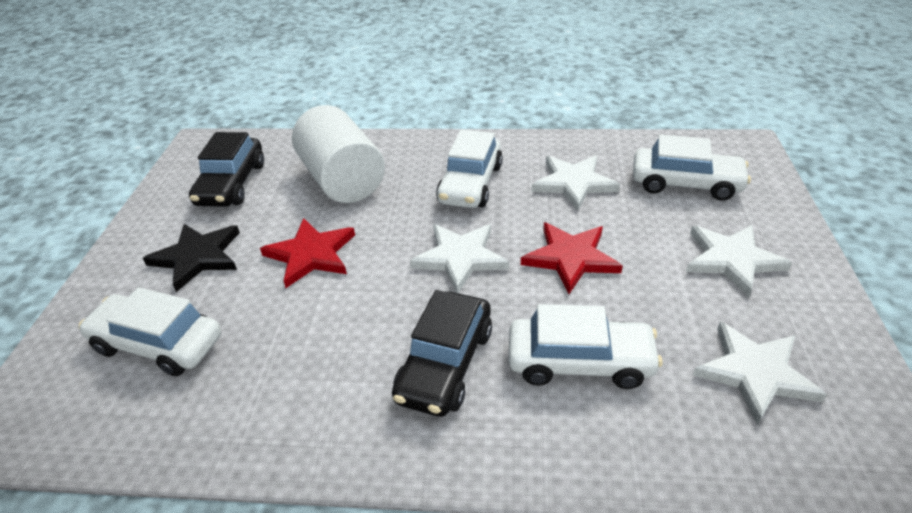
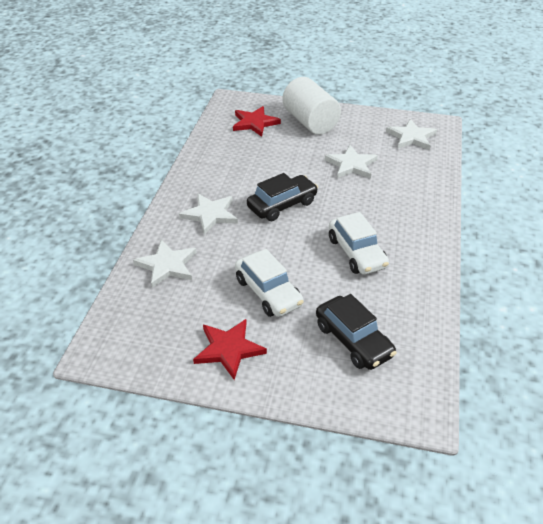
black star: [143,224,240,292] = 1 -> none = 0
white car: [79,287,221,376] [436,129,503,208] [509,304,662,389] [633,134,751,201] = 4 -> [235,249,304,317] [329,212,389,275] = 2

